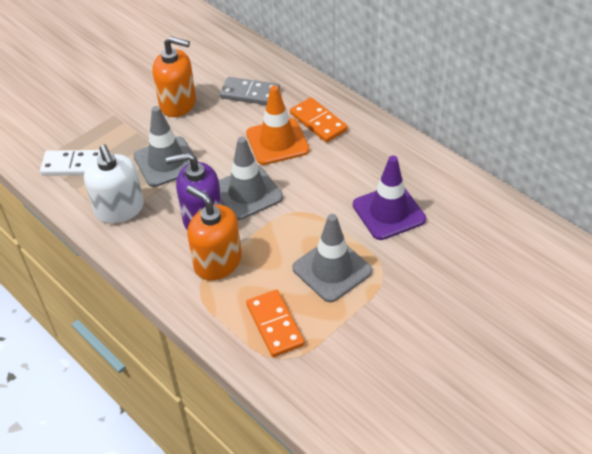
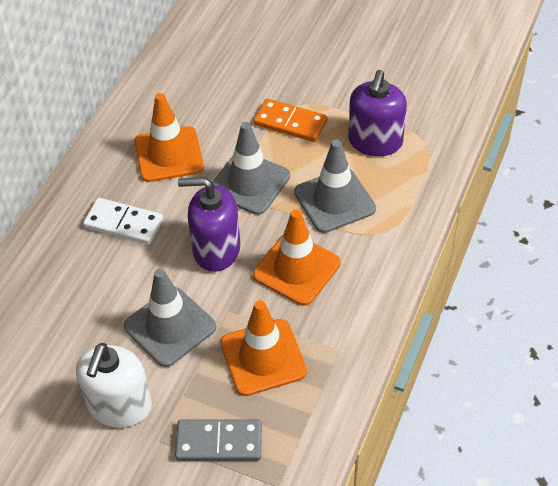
orange domino: [246,289,305,357] [290,97,348,142] = 2 -> [254,99,327,142] = 1
orange soap dispenser: [152,36,196,117] [186,186,242,280] = 2 -> none = 0
orange traffic cone: [246,86,310,165] = 1 -> [135,93,204,182] [220,300,307,396] [253,209,341,306] = 3
purple soap dispenser: [166,152,222,231] = 1 -> [178,177,240,272] [348,70,407,156] = 2
purple traffic cone: [353,156,426,240] = 1 -> none = 0

